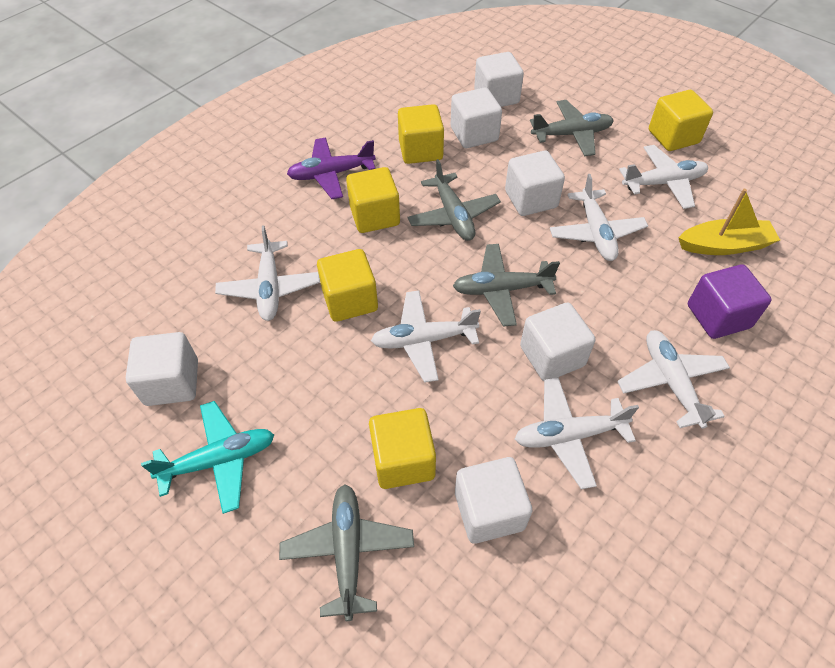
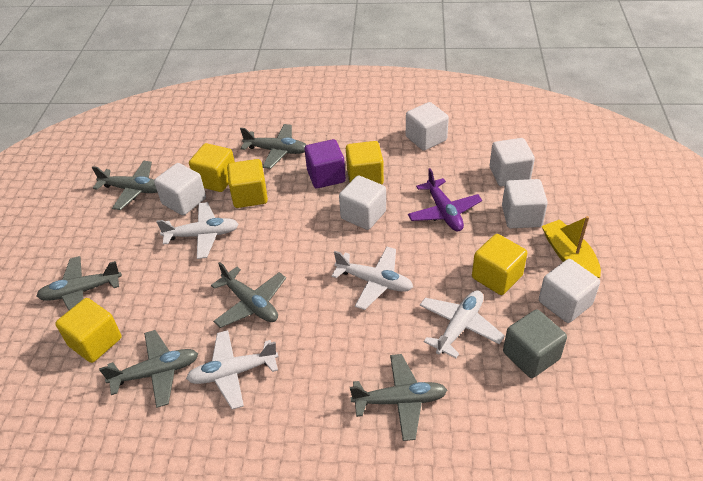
grey cube: none = 0 -> [503,309,567,378] = 1
grey plane: [279,484,414,621] [408,159,501,241] [453,244,560,326] [530,100,614,156] = 4 -> [37,256,122,310] [92,161,157,210] [99,330,198,408] [211,262,286,328] [240,124,306,169] [350,354,447,441] = 6
turquoise plane: [141,401,274,514] = 1 -> none = 0
white plane: [215,225,320,321] [371,291,481,383] [515,377,639,489] [550,174,648,261] [617,330,730,429] [619,145,708,209] = 6 -> [156,202,239,259] [186,330,279,409] [332,247,413,310] [420,290,505,358] = 4

